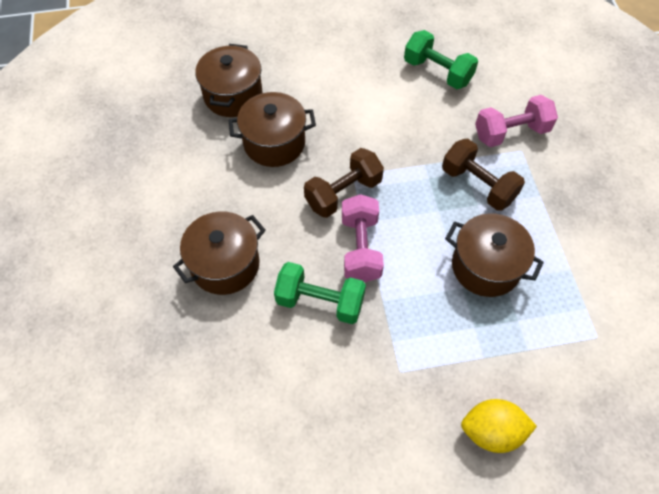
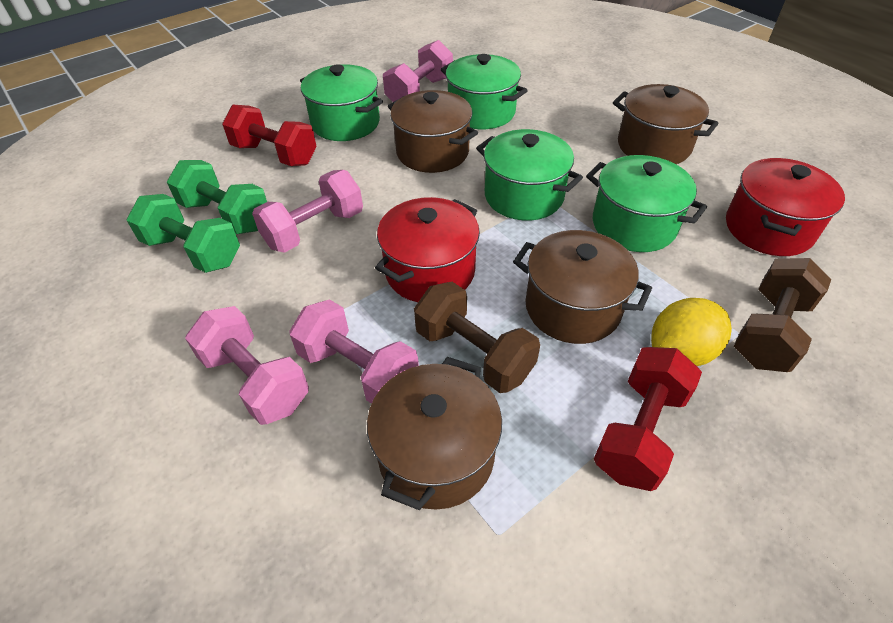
green pot: none = 0 -> [300,64,383,141] [441,54,528,129] [476,129,583,221] [586,155,707,252] = 4
pink dumbbell: [342,194,384,282] [475,95,558,147] = 2 -> [185,306,309,425] [252,170,363,253] [289,299,419,404] [383,40,453,102] = 4
red dumbbell: none = 0 -> [222,105,317,166] [594,347,702,491] = 2
red pot: none = 0 -> [375,197,480,302] [726,158,845,256] = 2

